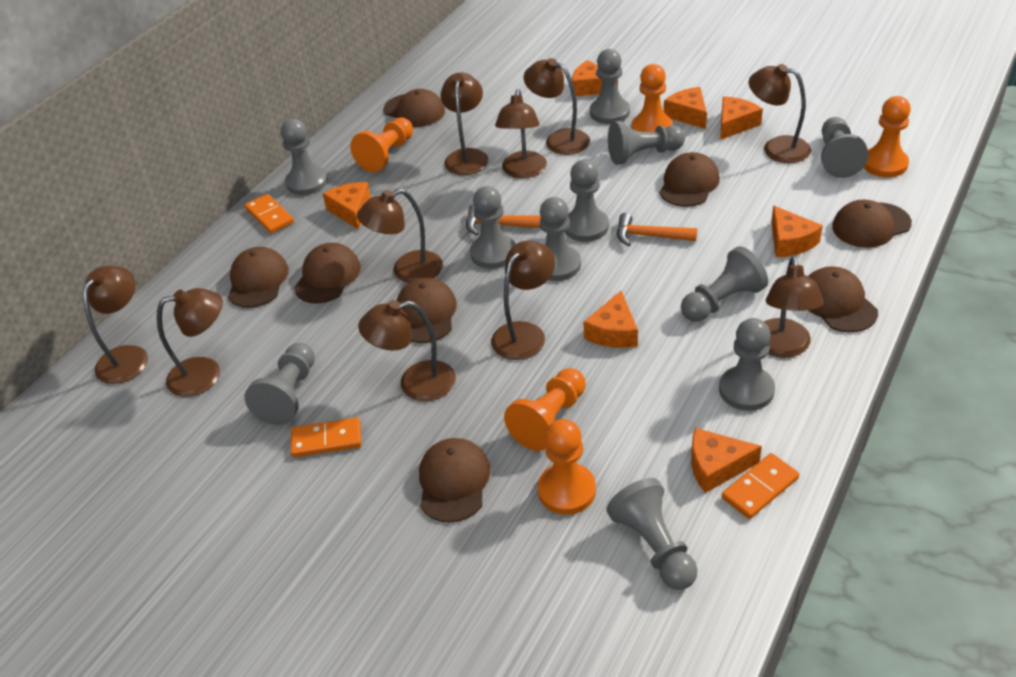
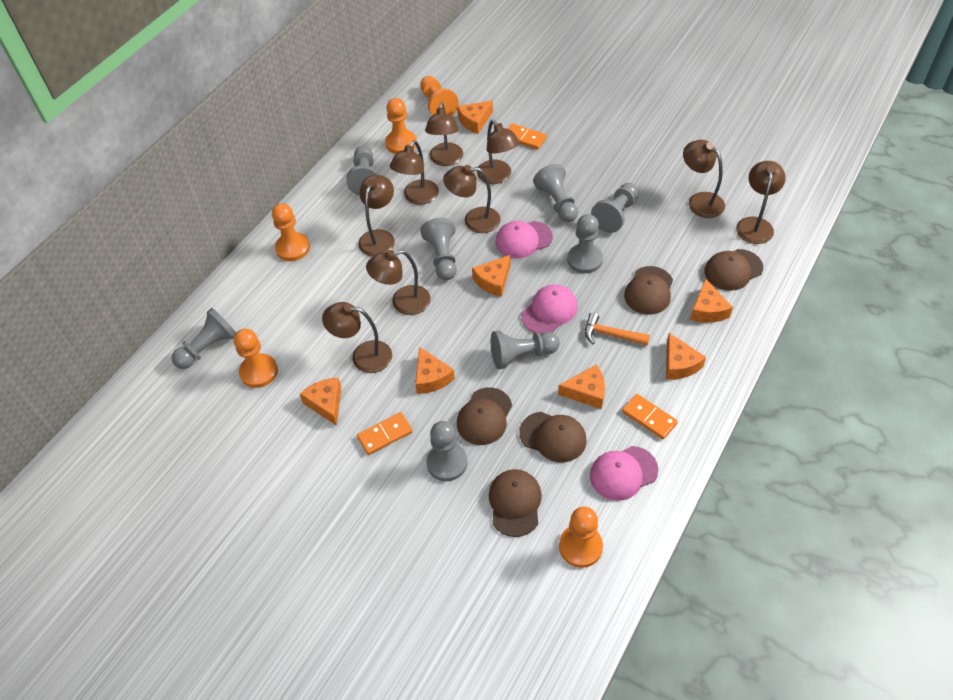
brown cap: [228,247,289,308] [294,243,361,304] [384,89,445,127] [397,278,457,343] [419,438,490,523] [659,152,720,207] [808,266,878,332] [832,200,912,248] = 8 -> [457,387,512,445] [489,469,542,537] [519,412,586,462] [624,266,673,315] [704,249,763,291] = 5
brown lamp: [83,265,148,384] [157,288,223,397] [357,189,443,283] [358,300,456,401] [440,72,488,175] [491,241,555,360] [495,89,547,178] [524,58,590,155] [749,64,811,163] [764,256,824,358] = 10 -> [322,302,392,373] [358,175,395,257] [366,250,431,315] [390,140,439,205] [425,102,463,166] [443,165,501,233] [477,120,520,184] [683,140,725,218] [736,161,786,244] = 9
grey pawn: [245,343,315,425] [281,119,328,195] [470,186,516,269] [540,197,581,281] [565,160,609,242] [590,49,630,124] [606,478,698,590] [608,121,685,165] [681,246,768,322] [719,318,775,411] [821,117,869,178] = 11 -> [172,308,236,369] [346,146,379,195] [420,218,457,280] [426,421,467,481] [491,331,560,369] [533,164,578,222] [567,214,603,273] [591,183,639,233] = 8
orange hammer: [466,204,541,236] [617,213,697,246] = 2 -> [585,312,650,345] = 1
pink cap: none = 0 -> [496,221,553,259] [521,284,577,334] [590,446,658,501] = 3

